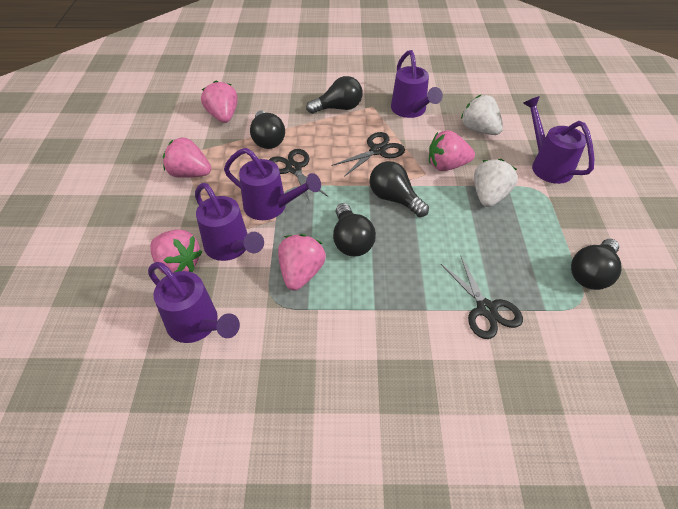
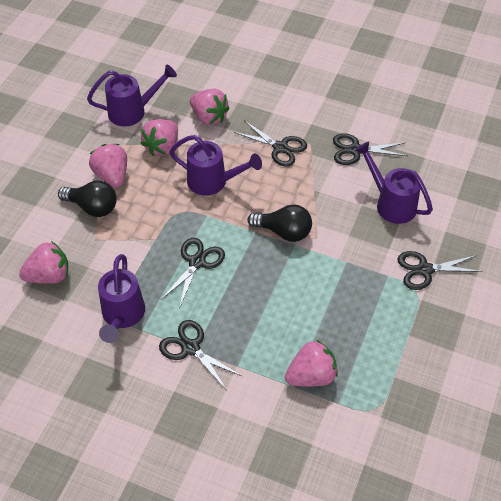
black light bulb: [250,111,285,149] [306,76,363,114] [333,203,376,256] [370,161,429,217] [571,239,622,290] = 5 -> [58,180,117,217] [247,204,312,242] = 2
black scissors: [269,149,329,202] [332,132,405,177] [441,257,523,339] = 3 -> [159,320,242,389] [161,238,225,309] [234,121,307,167] [333,133,407,165] [398,251,483,290] = 5
purple watering can: [148,262,240,343] [195,183,264,261] [224,148,321,220] [391,50,443,118] [523,96,595,184] = 5 -> [87,65,177,126] [98,254,145,343] [170,135,262,196] [355,141,433,224] = 4
white strawberry: [461,95,503,135] [474,159,518,207] = 2 -> none = 0

